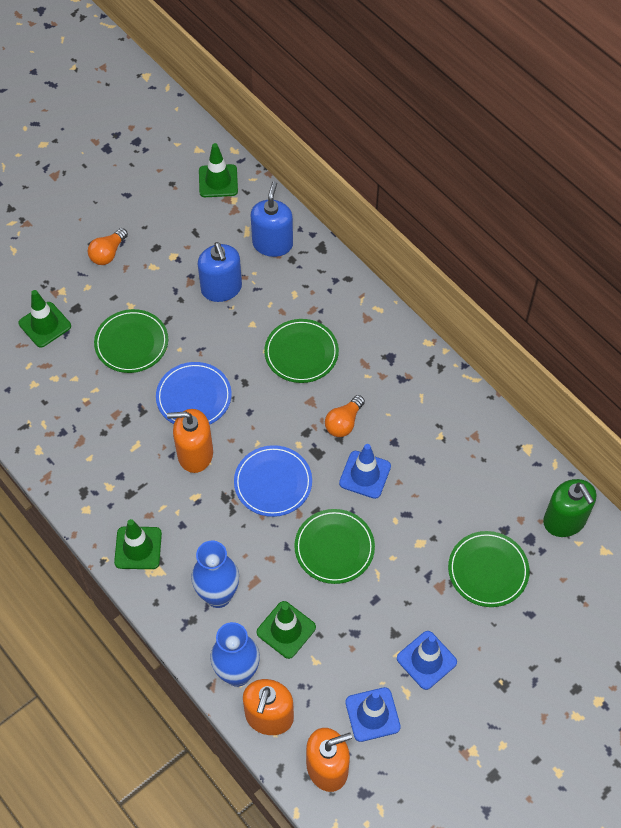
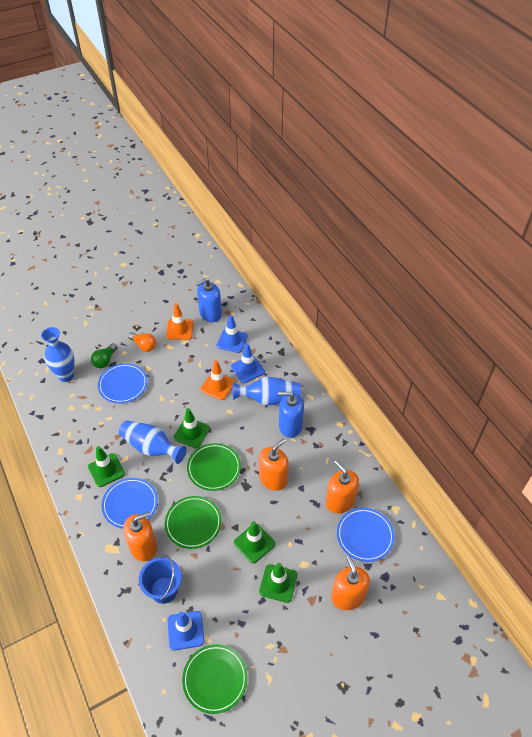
blue bucket: none = 0 -> [139,555,182,604] = 1
blue plate: [156,362,232,425] [234,445,312,517] = 2 -> [98,363,148,403] [102,478,158,528] [337,508,395,562] = 3
blue vase: [191,541,239,608] [210,622,260,687] = 2 -> [41,327,74,382] [119,421,187,464] [233,377,301,405] = 3
green light bulb: none = 0 -> [91,343,118,368] = 1
green plate: [94,309,168,373] [264,319,339,383] [294,509,375,584] [448,531,530,607] = 4 -> [165,496,222,549] [182,644,248,714] [187,443,241,491] = 3
green soap dispenser: [543,479,596,537] = 1 -> none = 0
orange light bulb: [88,228,128,265] [325,395,365,437] = 2 -> [128,332,156,352] = 1
orange soap dispenser: [167,409,213,473] [243,679,294,735] [306,728,352,792] = 3 -> [123,512,157,561] [259,438,289,491] [326,460,359,513] [331,556,370,610] = 4
orange traffic cone: none = 0 -> [166,303,193,340] [201,360,235,400] = 2

